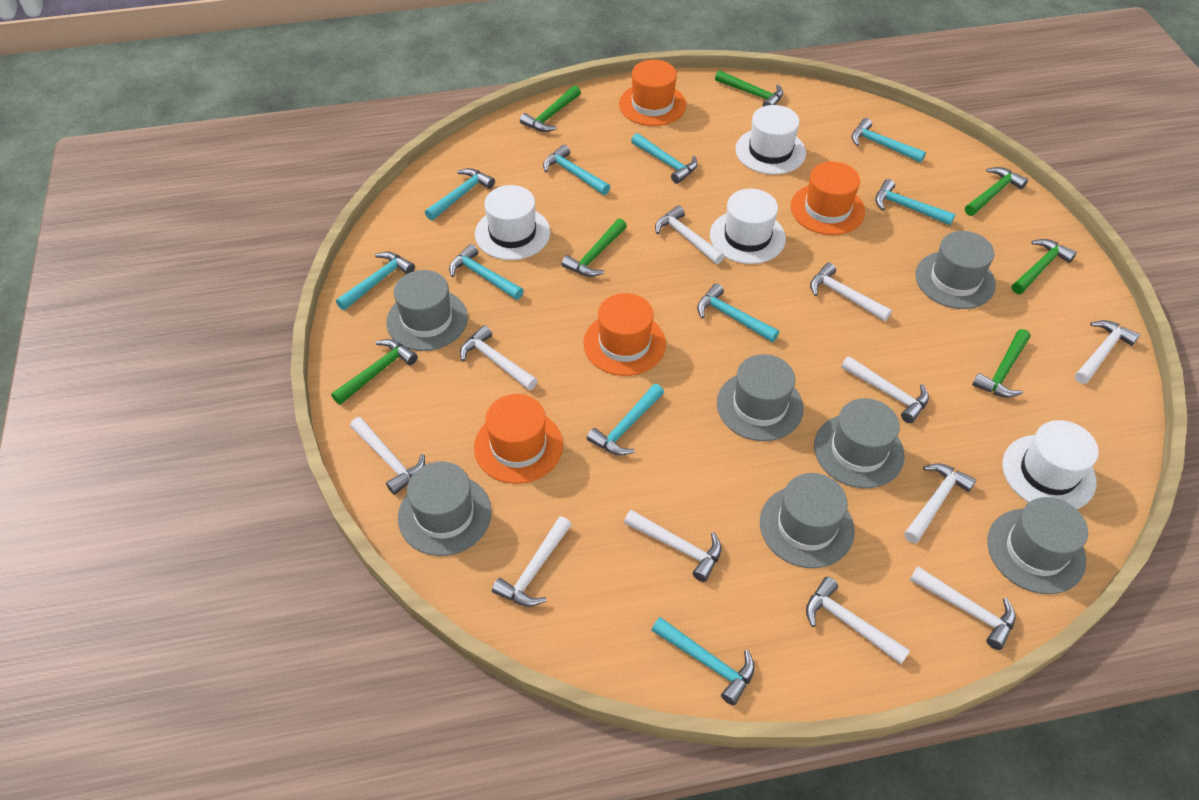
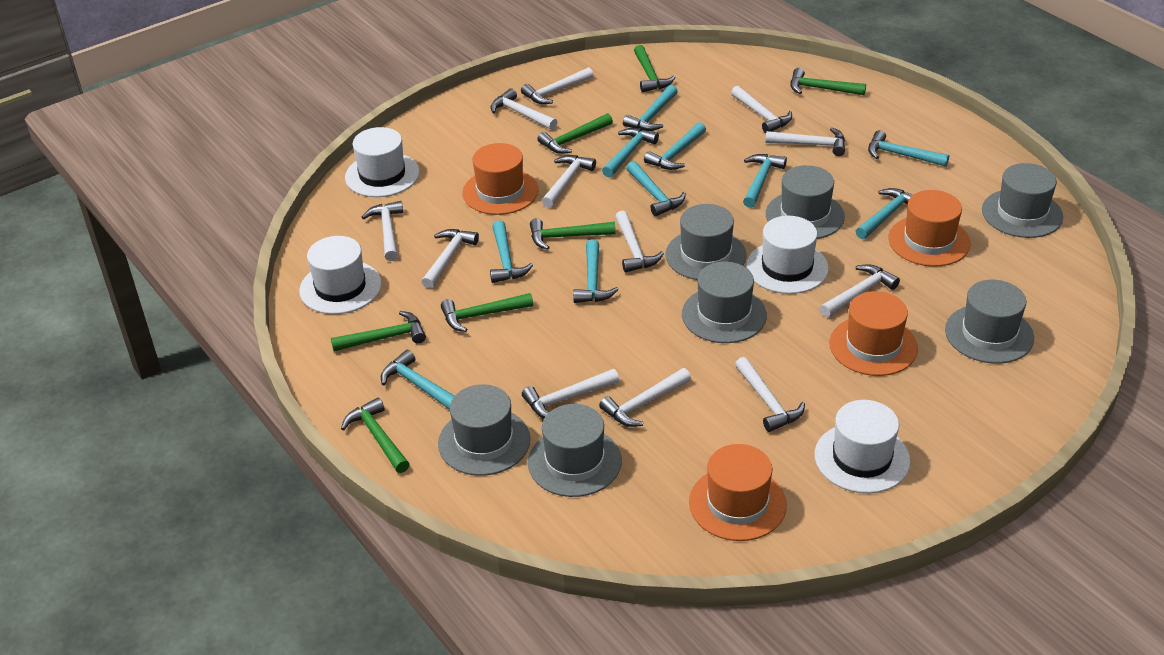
white hammer: [350,417,425,495] [460,325,538,390] [492,516,572,607] [624,510,722,582] [655,205,724,264] [806,577,911,664] [810,263,892,321] [841,356,929,423] [904,463,976,543] [909,566,1015,650] [1075,320,1140,384] = 11 -> [362,201,403,261] [422,229,479,289] [491,88,557,130] [521,67,593,104] [522,369,619,418] [542,155,596,208] [599,368,691,427] [615,211,664,272] [731,86,792,133] [735,357,805,432] [766,128,845,156] [820,264,900,317] = 12

